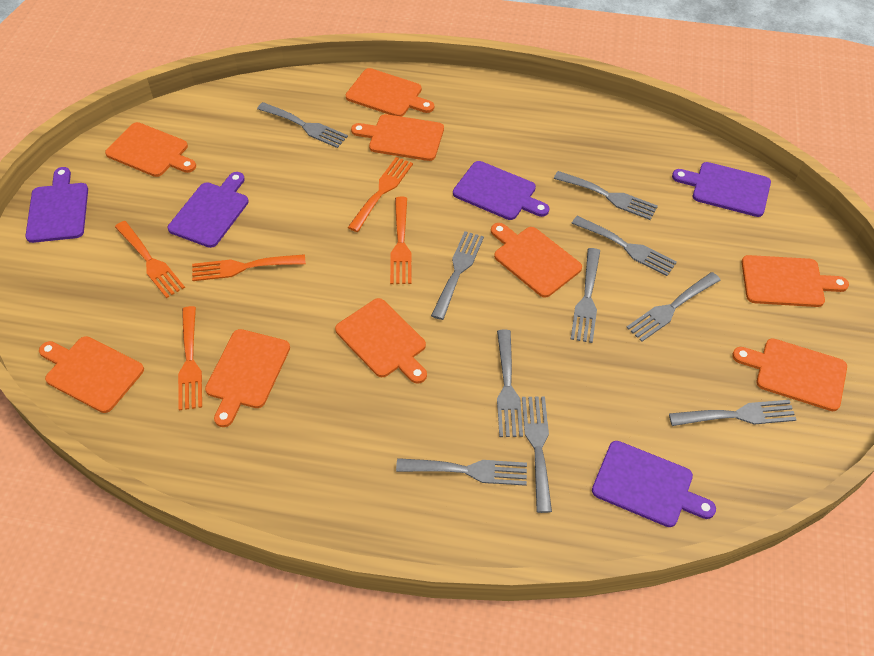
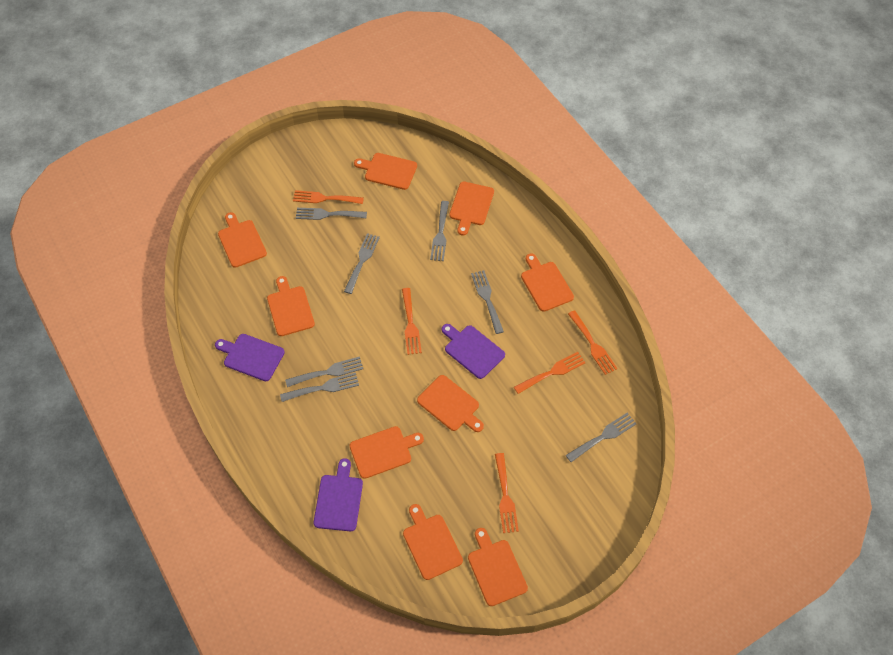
grey fork: [257,102,348,148] [396,458,527,486] [431,231,484,320] [497,330,523,437] [522,396,552,513] [554,171,658,220] [571,216,677,276] [571,248,600,343] [626,272,720,342] [669,400,797,426] = 10 -> [280,373,359,402] [285,356,363,387] [296,208,367,220] [344,233,380,294] [430,201,449,261] [471,270,504,334] [566,413,636,462] = 7
purple cutting board: [25,167,88,243] [168,172,249,248] [453,161,549,220] [592,441,716,527] [672,162,771,217] = 5 -> [215,334,285,381] [314,458,363,531] [442,324,505,379] = 3

